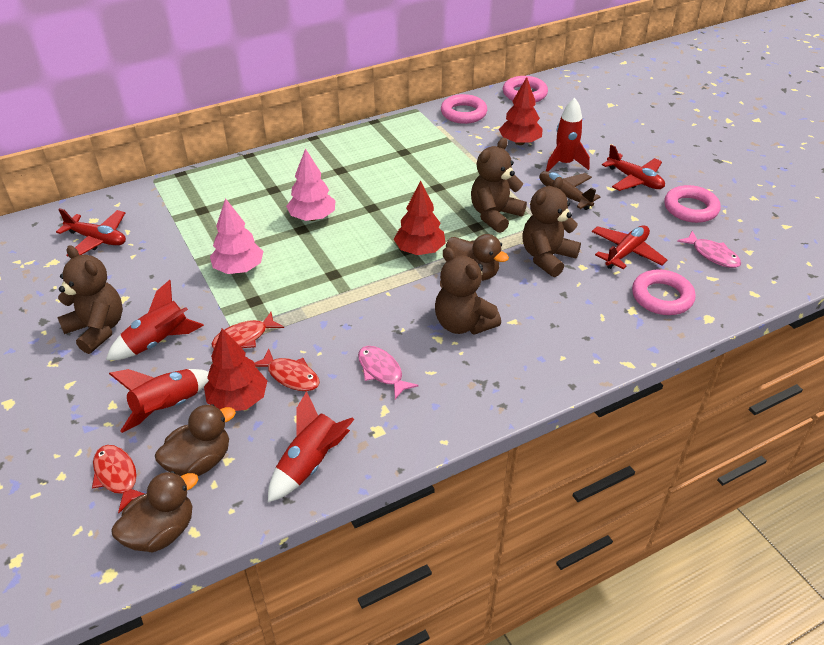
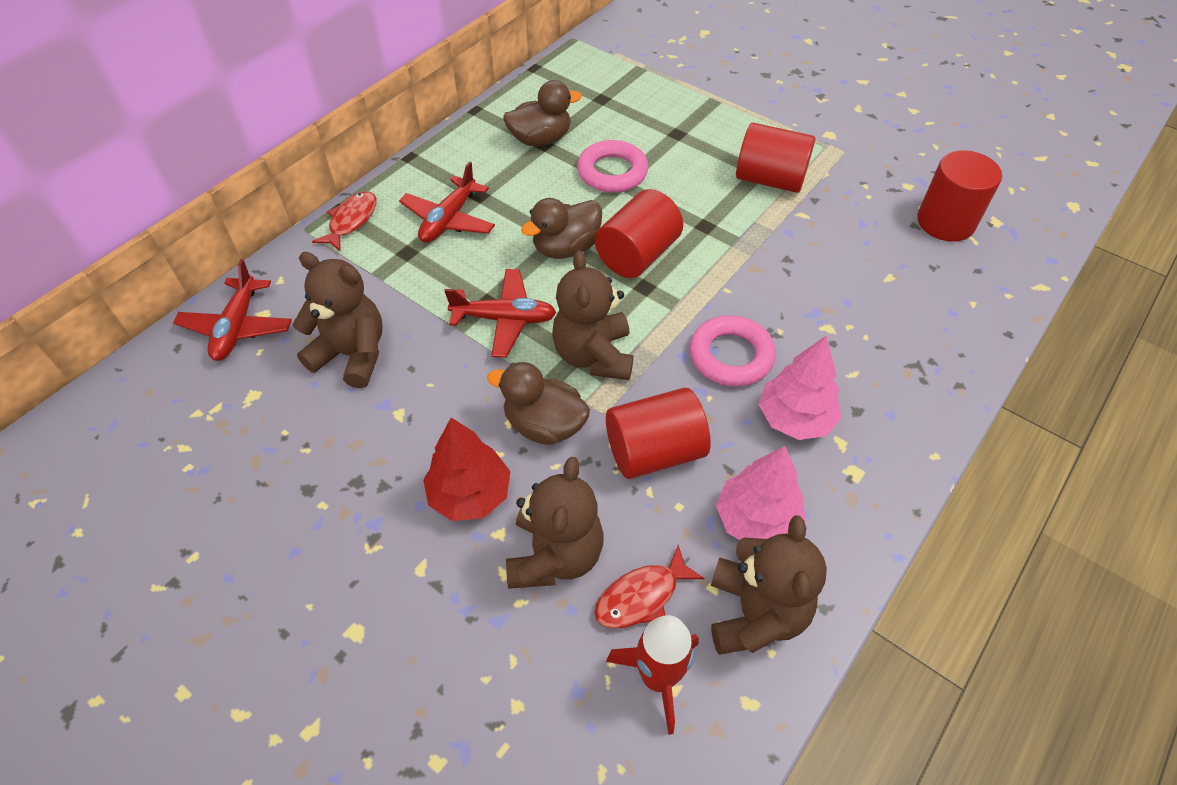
brown plane: [539,171,601,210] = 1 -> none = 0
pink fish: [358,346,419,399] [677,231,741,268] = 2 -> none = 0
pink ring: [441,94,487,124] [503,76,548,102] [632,269,696,315] [664,185,721,223] = 4 -> [577,140,648,193] [690,315,776,387] = 2
red cylinder: none = 0 -> [595,189,683,278] [606,388,711,479] [736,123,815,193] [917,150,1002,242] = 4
red fish: [92,445,145,513] [211,312,284,348] [254,348,320,391] = 3 -> [312,191,377,252] [594,545,705,629] = 2
red rocket: [106,280,204,360] [109,369,209,433] [268,391,355,502] [546,98,590,172] = 4 -> [606,615,699,735] = 1
red tree: [204,328,267,411] [394,180,445,255] [499,77,542,145] = 3 -> [423,418,511,521] = 1

